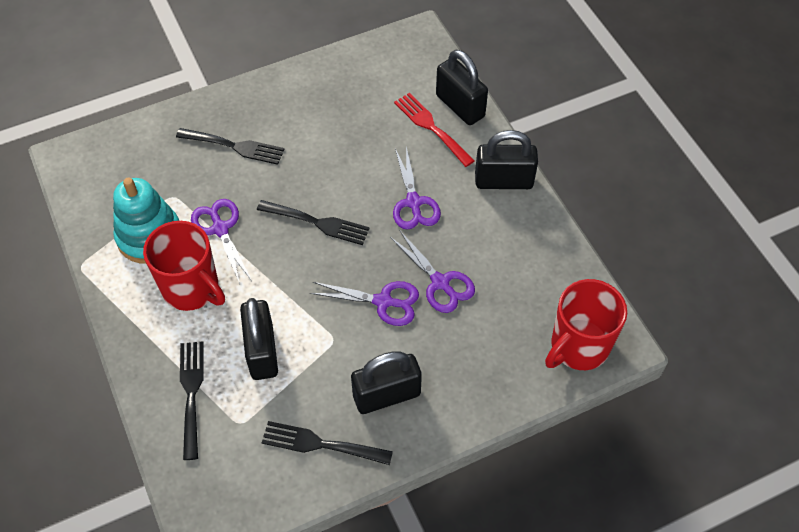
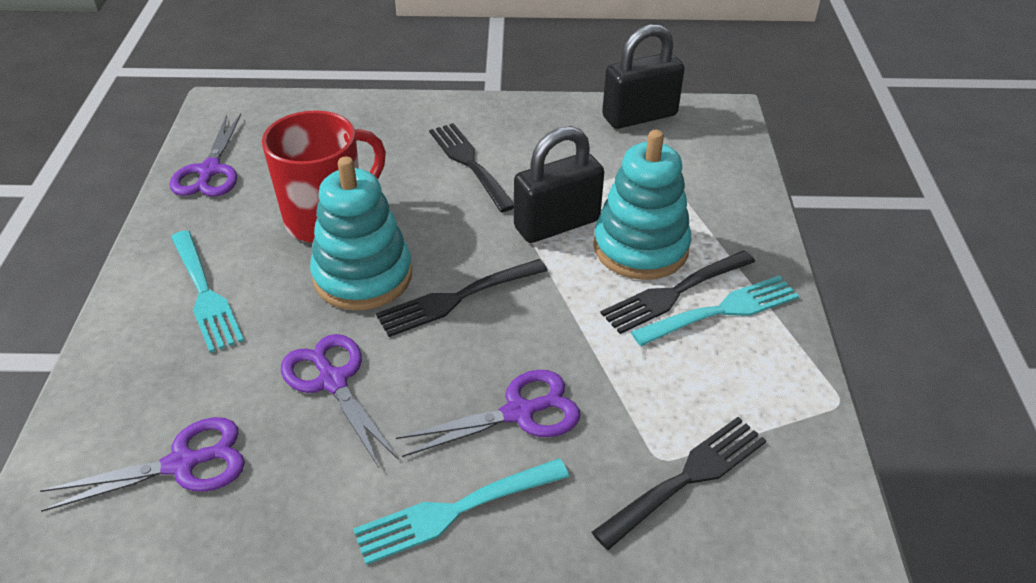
black padlock: [240,298,278,380] [351,351,422,414] [436,49,488,125] [475,130,538,189] = 4 -> [514,126,604,243] [602,24,685,129] = 2
red fork: [394,93,475,167] = 1 -> none = 0
red mug: [143,221,225,311] [545,279,627,370] = 2 -> [262,110,386,243] = 1
turquoise fork: none = 0 -> [171,230,244,353] [353,458,569,565] [631,275,799,346] = 3
turquoise stacking toy: [113,177,179,264] = 1 -> [310,156,412,310] [593,130,691,280] = 2

